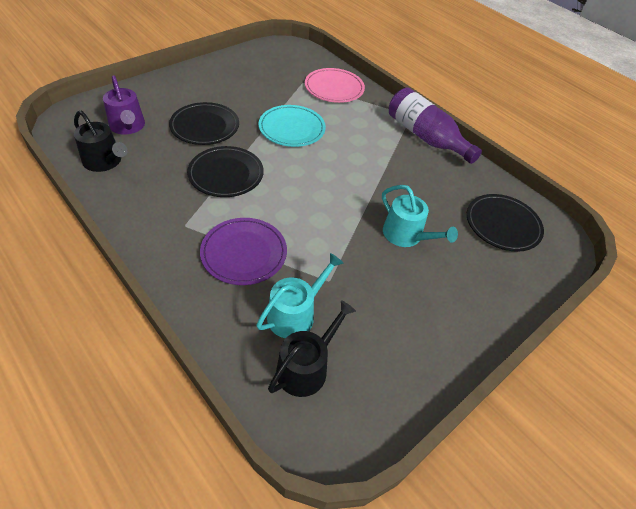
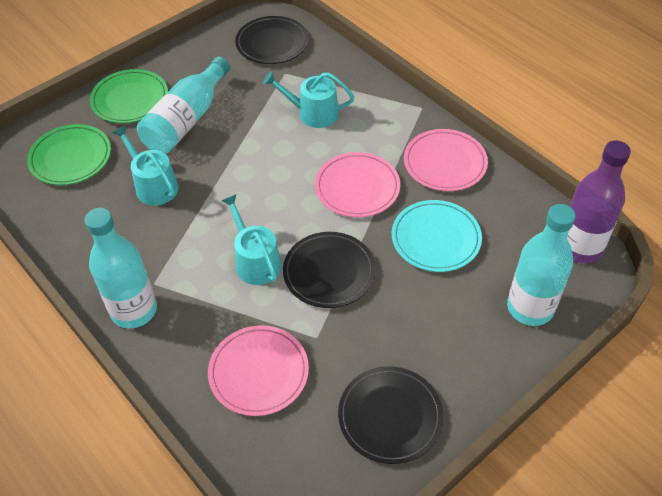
black watering can: [74,111,128,172] [268,300,356,397] = 2 -> none = 0
green plate: none = 0 -> [27,124,111,185] [90,69,168,124] = 2
pink plate: [305,68,365,103] = 1 -> [208,325,309,416] [315,152,400,217] [404,129,488,191] = 3
purple plate: [200,218,287,285] = 1 -> none = 0
purple watering can: [103,75,145,134] = 1 -> none = 0
turquoise bottle: none = 0 -> [85,208,157,328] [137,57,230,154] [507,204,576,326] = 3
turquoise watering can: [256,253,344,338] [382,185,458,247] = 2 -> [113,125,179,206] [221,194,282,285] [263,72,354,128] = 3

